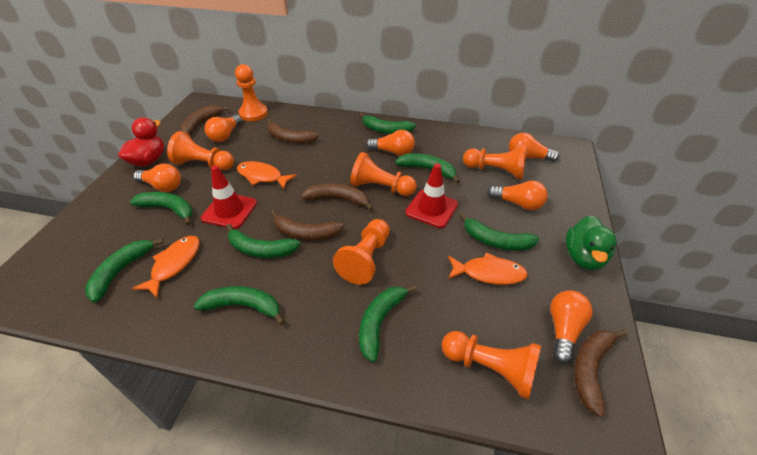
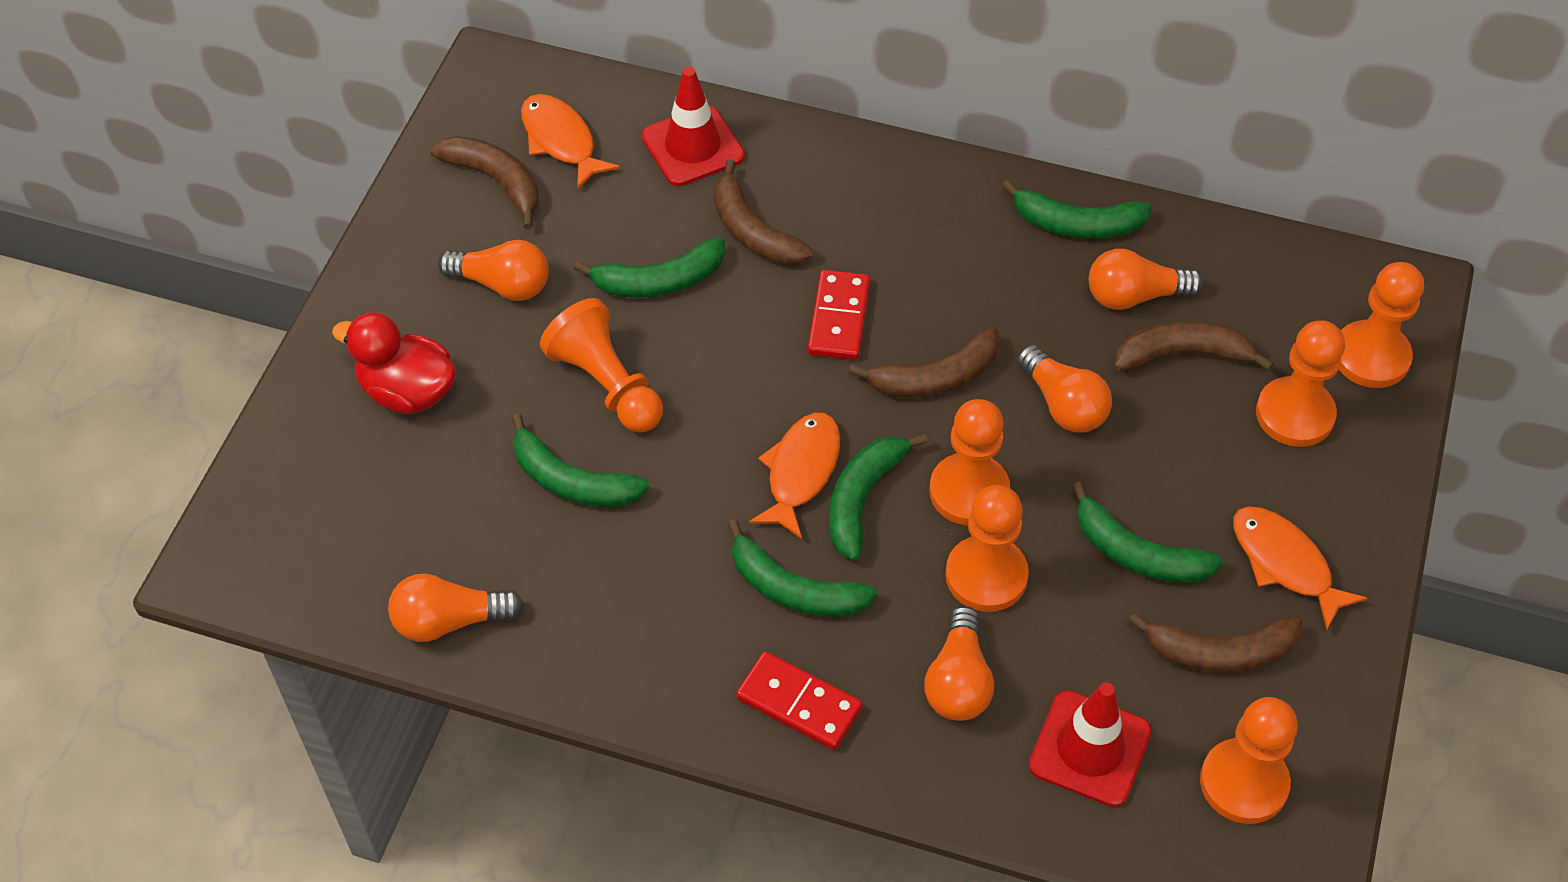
green banana: [85,238,164,303] [130,192,192,226] [194,286,285,325] [226,224,300,258] [359,113,416,134] [359,285,417,362] [395,153,460,183] [459,213,539,250] = 8 -> [511,414,650,507] [574,237,725,298] [727,520,878,617] [829,433,928,561] [1002,180,1152,239] [1072,481,1223,583] = 6
green duck: [566,215,617,270] = 1 -> none = 0
orange light bulb: [133,163,181,192] [204,115,242,142] [366,130,415,156] [487,181,548,210] [509,133,559,162] [550,290,593,364] = 6 -> [388,574,524,642] [438,240,549,301] [924,606,994,721] [1017,345,1112,433] [1089,249,1203,310] = 5
red domino: none = 0 -> [736,651,863,750] [808,270,870,360] = 2

